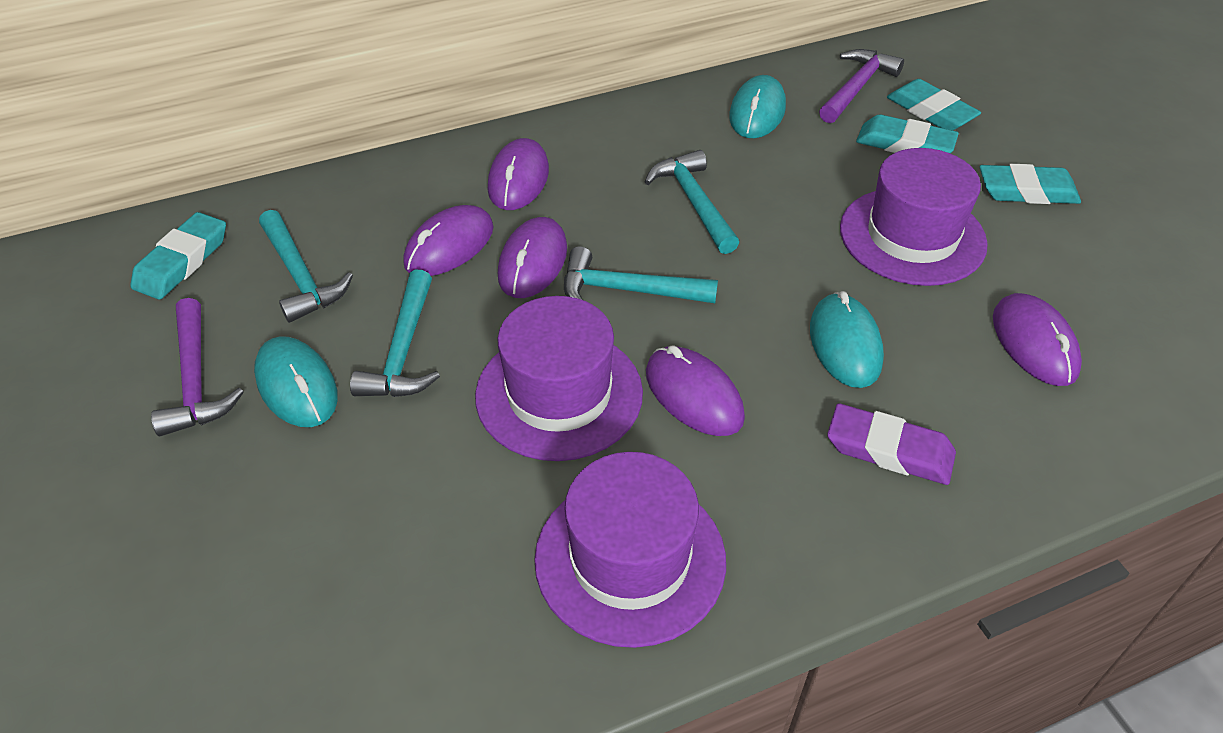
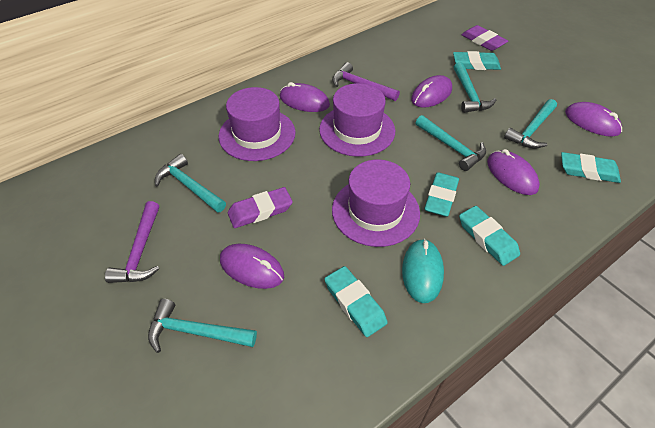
purple eraser: [827,403,956,485] = 1 -> [228,187,293,228] [461,25,508,51] = 2
turquoise eraser: [130,212,226,300] [856,115,959,153] [887,79,981,130] [980,164,1081,204] = 4 -> [324,266,388,337] [424,172,459,217] [453,51,501,70] [459,206,520,266] [561,152,621,183] = 5
turquoise hammer: [259,210,353,323] [350,269,440,397] [564,246,718,303] [645,150,739,254] = 4 -> [148,299,257,353] [155,154,226,213] [415,115,486,171] [454,62,496,113] [504,99,557,149] = 5
turquoise mouse: [254,336,338,427] [729,75,786,138] [810,291,884,388] = 3 -> [402,239,444,303] = 1

